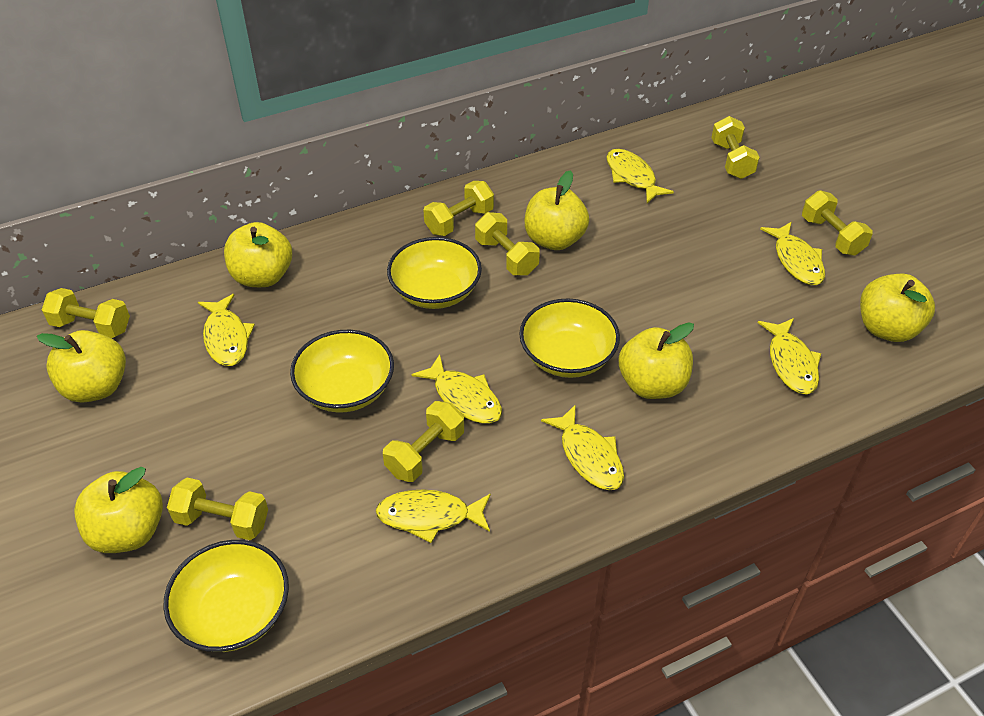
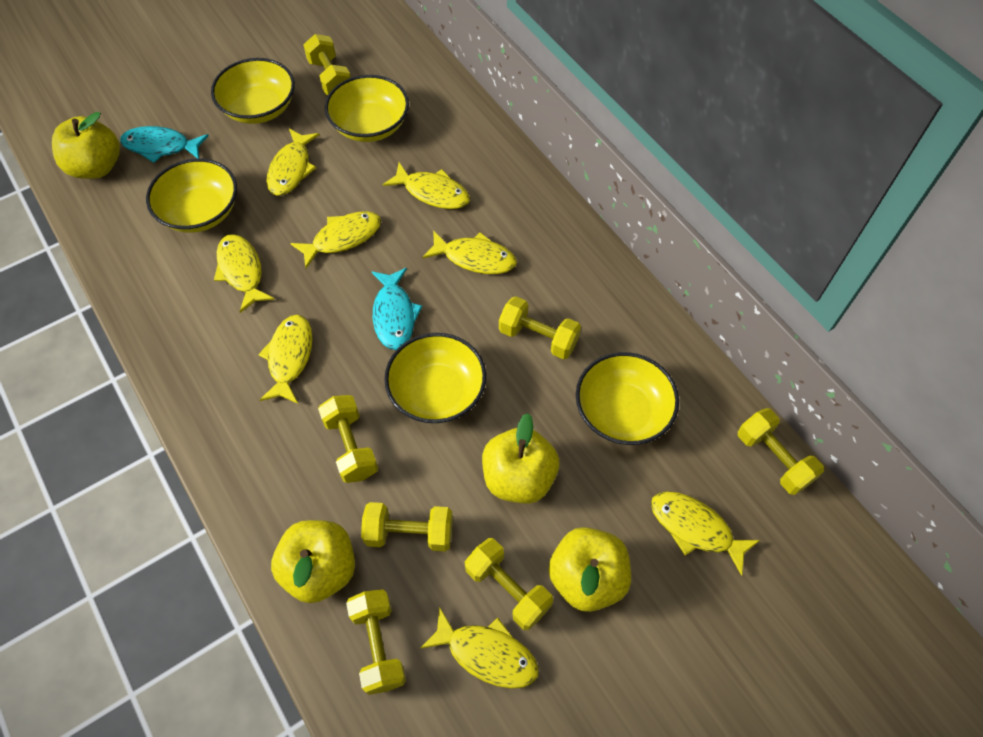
turquoise fish: none = 0 -> [120,126,209,163] [371,268,423,350] = 2
yellow apple: [37,330,126,402] [74,467,163,553] [224,222,292,287] [525,170,589,250] [619,322,694,399] [860,274,935,342] = 6 -> [52,112,120,179] [271,520,355,603] [482,413,559,504] [549,527,631,612] = 4
yellow bowl: [163,540,289,652] [290,330,394,413] [387,237,482,309] [519,299,620,378] = 4 -> [146,158,237,233] [211,58,295,124] [325,75,409,142] [384,333,486,423] [576,352,679,445] = 5
yellow fish: [198,294,255,366] [376,489,491,543] [412,354,502,424] [541,404,624,490] [607,149,674,203] [758,318,821,394] [760,222,825,285] = 7 -> [214,234,275,313] [258,314,312,404] [266,129,320,196] [290,211,381,268] [383,162,470,209] [420,607,539,689] [422,230,517,274] [651,491,760,576] = 8

